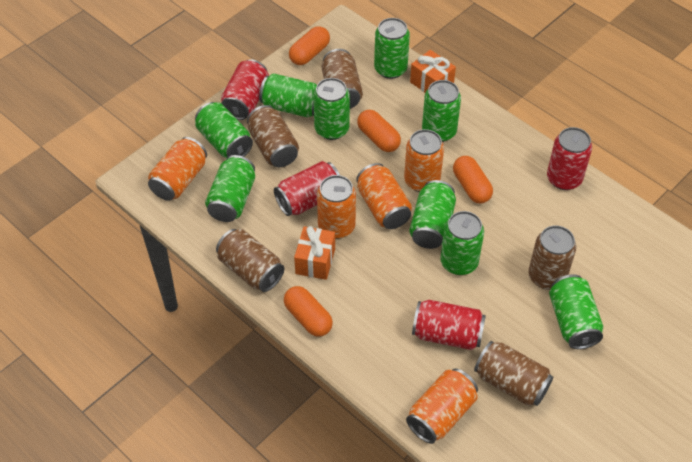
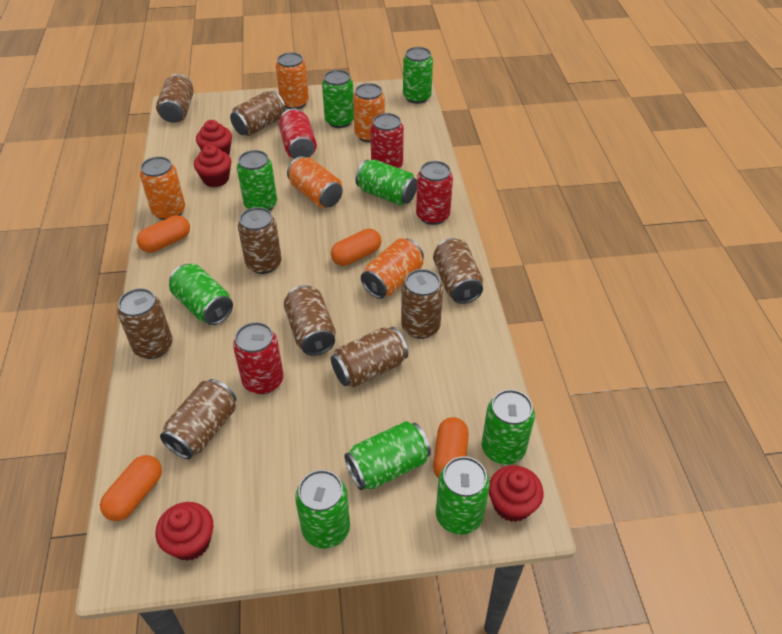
brown can: [216,229,284,292] [247,105,299,167] [322,49,363,109] [474,341,553,406] [529,225,576,290] = 5 -> [117,288,173,359] [156,74,194,123] [160,379,236,459] [230,91,286,136] [238,207,282,274] [284,285,336,356] [331,327,408,387] [401,269,443,339] [433,238,483,304] = 9
orange gift: [294,226,335,280] [410,50,456,93] = 2 -> none = 0
red cupcake: none = 0 -> [156,502,213,561] [194,145,231,187] [196,120,232,155] [489,465,544,522] = 4

